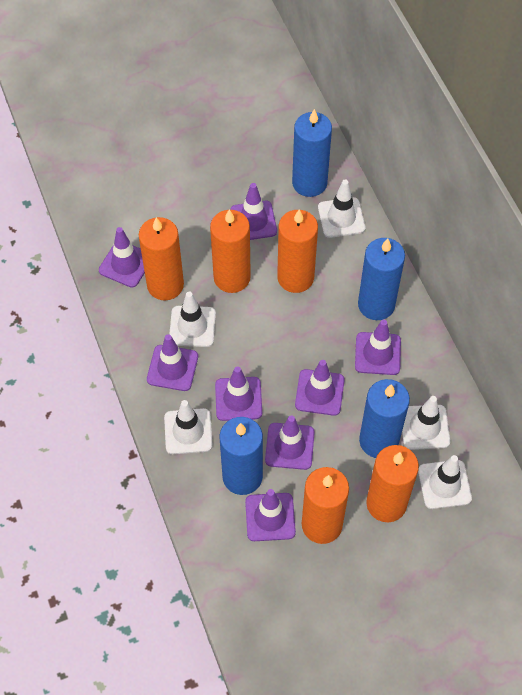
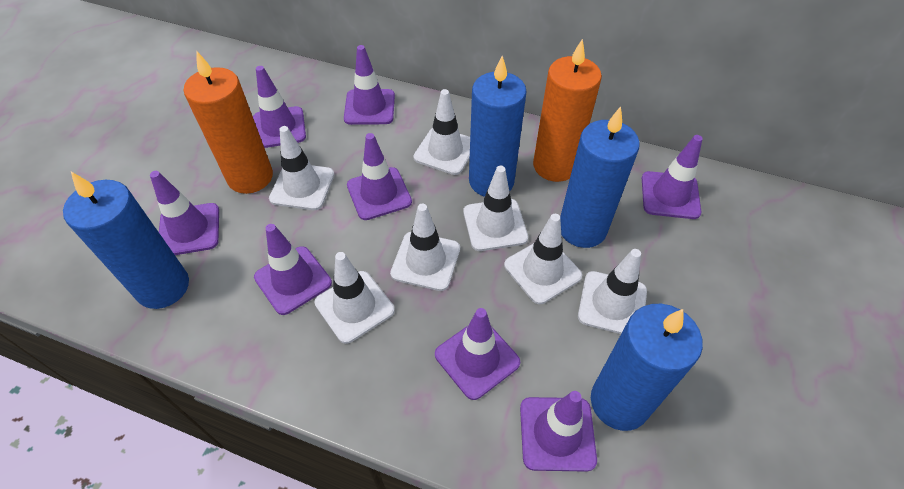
orange candle: [139,217,184,300] [210,210,251,293] [277,210,318,293] [302,467,349,544] [366,445,419,522] = 5 -> [184,51,273,194] [533,39,602,182] = 2
white traffic cone: [164,400,213,454] [169,292,216,347] [318,179,366,238] [402,396,450,450] [418,455,472,509] = 5 -> [269,126,334,210] [315,252,395,344] [390,204,460,291] [413,89,470,175] [463,166,528,251] [504,214,582,304] [578,249,647,334] = 7

